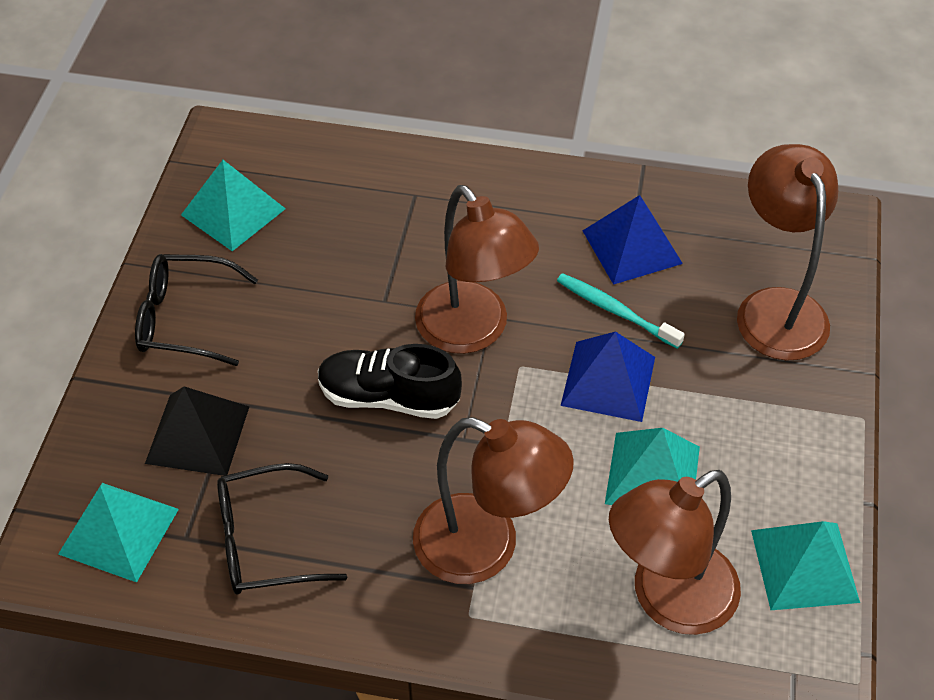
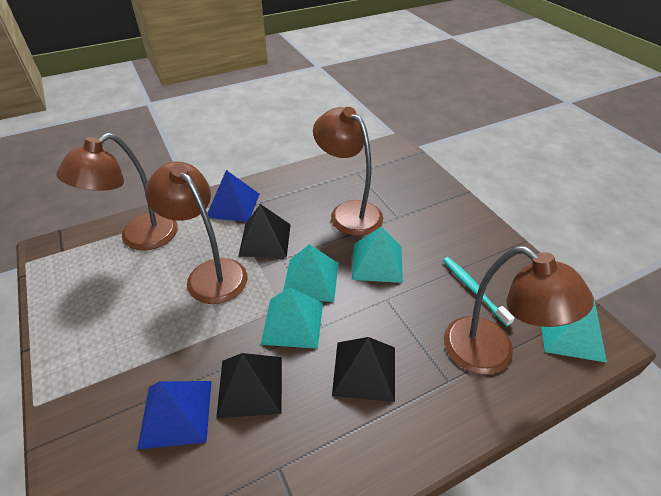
black glasses: [135,254,258,366] [217,463,347,595] = 2 -> none = 0
black pyramid: [145,386,249,476] = 1 -> [216,353,282,418] [238,204,291,257] [332,337,395,402] = 3
black shoe: [318,344,462,419] = 1 -> none = 0

